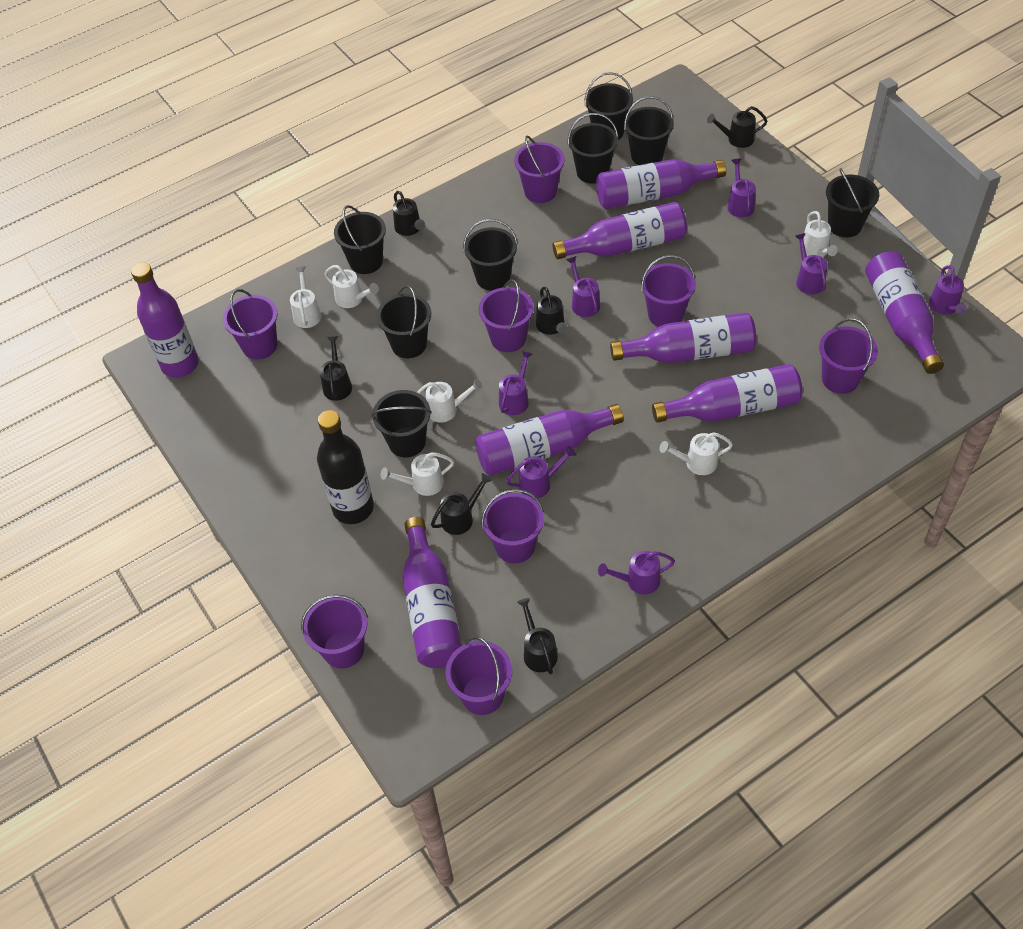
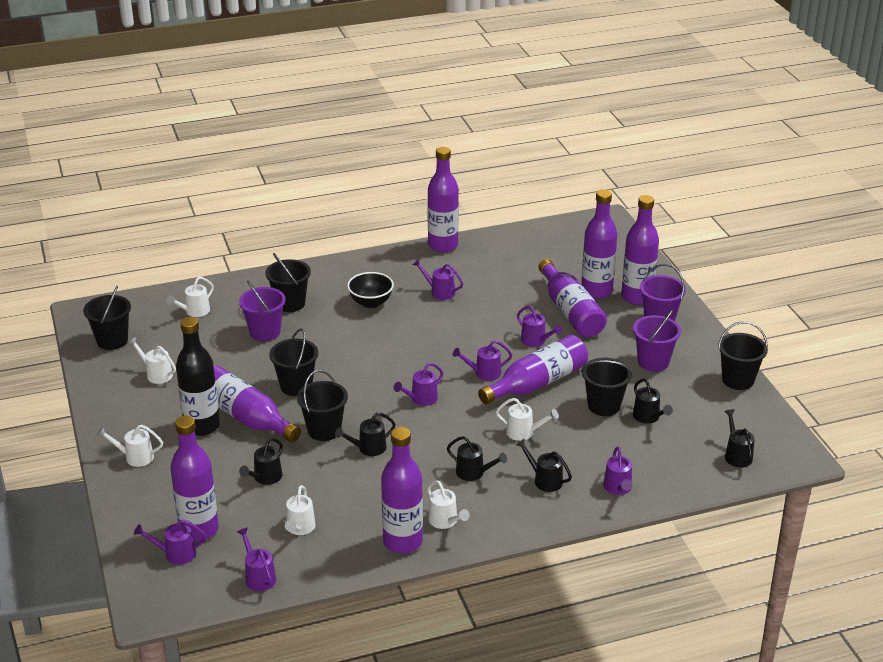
black bowl: none = 0 -> [347,272,394,308] = 1
black bucket: [334,205,386,274] [371,390,432,458] [376,285,431,358] [463,219,518,291] [567,113,619,184] [584,72,633,140] [624,96,674,165] [826,168,879,237] = 8 -> [83,286,131,350] [265,253,311,312] [269,328,318,396] [297,370,348,441] [581,358,633,416] [718,321,768,390] = 6
purple bucket: [223,289,278,360] [301,595,368,669] [446,636,512,715] [479,280,534,352] [481,489,544,563] [514,136,565,203] [641,255,696,327] [819,318,878,394] = 8 -> [239,281,286,341] [633,309,681,372] [640,264,686,321] = 3

